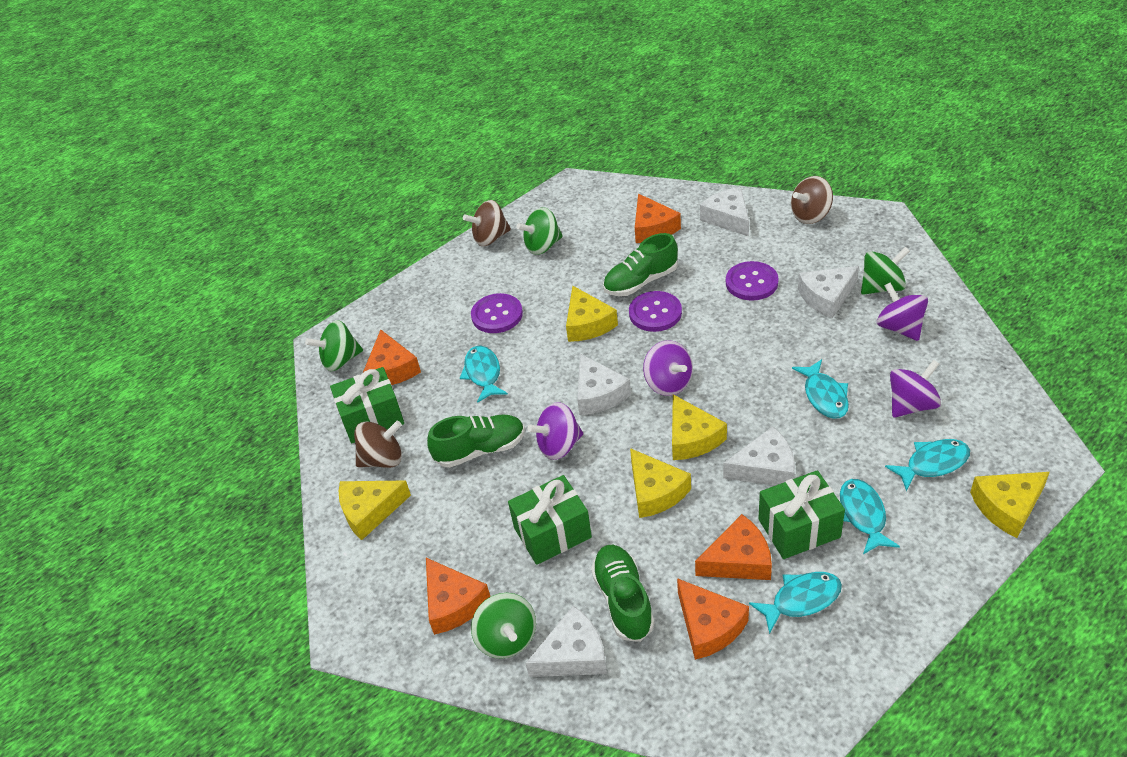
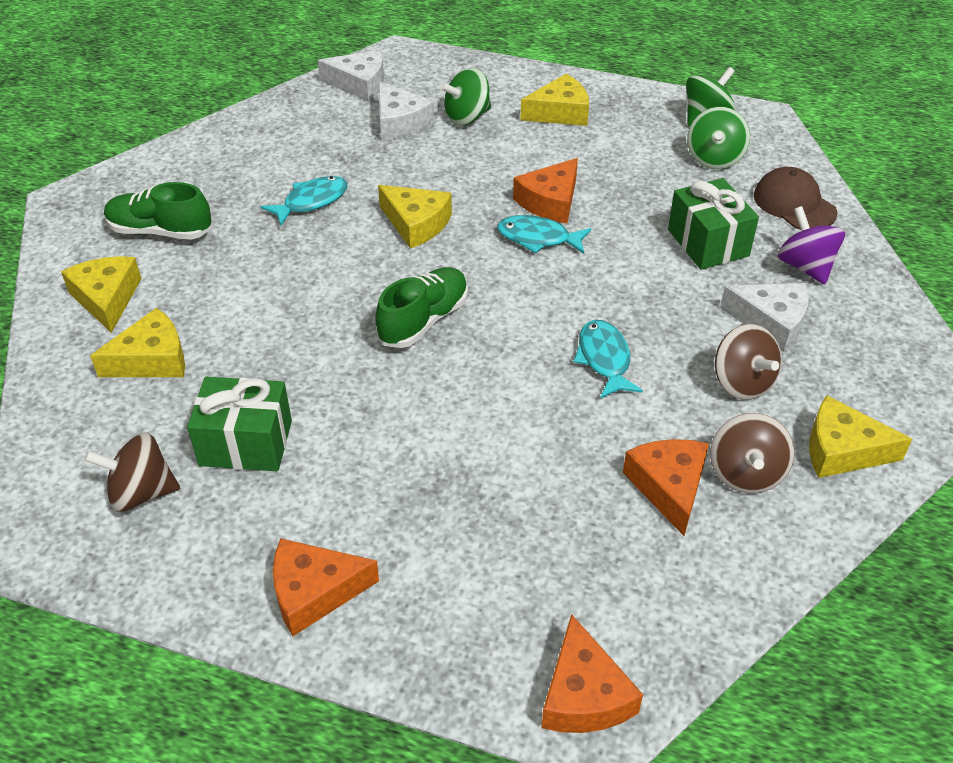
brown cap: none = 0 -> [754,167,838,229] = 1
green gift: [330,367,404,443] [508,475,592,565] [758,470,845,559] = 3 -> [187,377,292,471] [668,178,759,270] = 2
green shoe: [427,414,525,468] [591,545,655,642] [603,233,678,296] = 3 -> [104,182,212,240] [375,267,468,348] = 2
green spinning top: [305,320,363,371] [471,593,536,659] [517,207,563,255] [861,247,910,295] = 4 -> [440,68,491,126] [686,67,736,126] [687,107,750,169] = 3
orange cheese: [363,330,421,385] [426,558,490,635] [635,194,681,243] [677,578,749,660] [695,514,772,580] = 5 -> [273,538,379,636] [513,158,578,223] [541,614,643,733] [623,439,709,536] = 4
purple button: [471,293,523,333] [629,291,682,332] [726,261,779,301] = 3 -> none = 0
purple spinning top: [527,402,583,460] [643,340,693,396] [877,283,928,341] [890,360,941,418] = 4 -> [777,206,845,284] = 1
turquoise fish: [460,346,508,403] [749,572,842,634] [792,359,849,419] [840,479,900,554] [885,439,970,492] = 5 -> [261,176,348,226] [497,215,591,254] [573,320,643,399] = 3
white cheese: [525,606,607,677] [577,354,631,415] [700,187,749,236] [723,426,795,486] [798,266,859,318] = 5 -> [318,50,384,102] [379,81,435,140] [720,283,809,352] = 3

